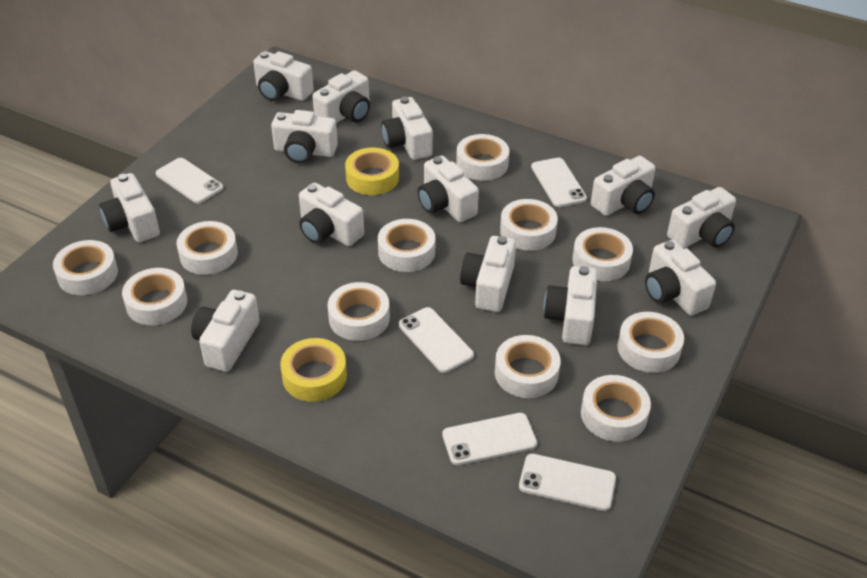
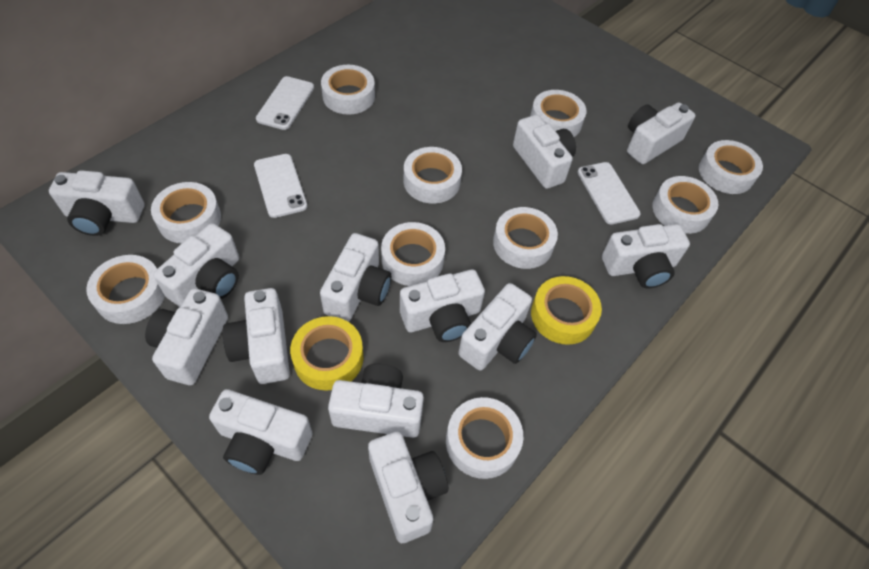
white phone: [156,158,223,204] [399,307,474,373] [442,413,537,465] [519,454,616,511] [531,158,587,207] = 5 -> [254,154,307,218] [256,76,314,130] [577,162,641,225] = 3
white tape: [53,240,118,295] [122,268,187,325] [176,221,238,275] [327,282,390,341] [378,219,435,272] [456,134,509,181] [495,335,561,398] [500,199,558,251] [572,227,633,281] [581,375,651,442] [617,312,684,373] = 11 -> [86,255,165,324] [151,182,221,244] [321,65,375,115] [381,222,445,286] [403,147,462,204] [446,397,523,479] [493,207,558,269] [530,90,586,137] [653,176,718,234] [699,140,763,194] = 10

